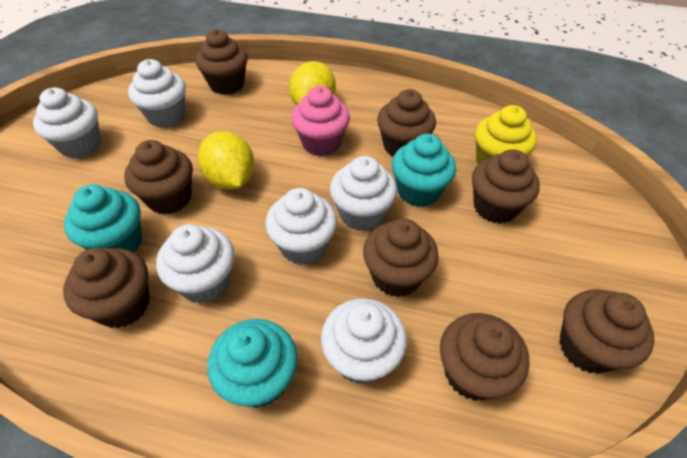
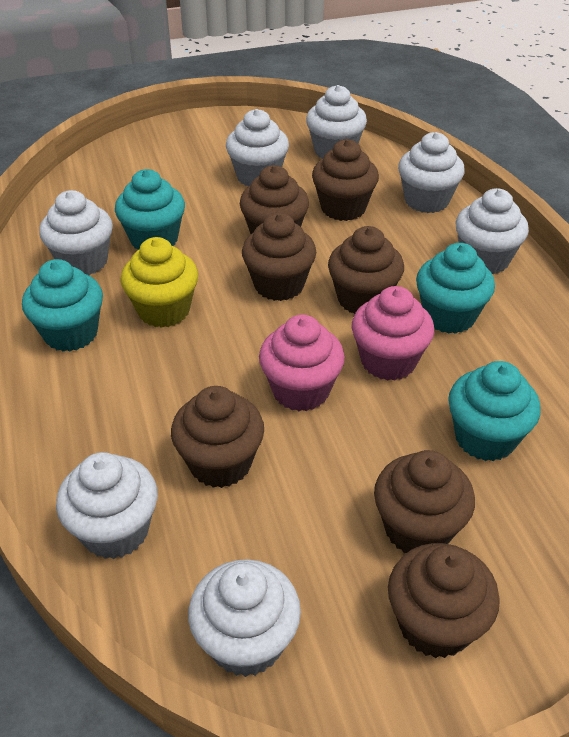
brown cupcake: [63,248,150,328] [124,140,193,215] [195,29,248,95] [363,219,439,297] [377,89,436,156] [440,313,530,401] [472,149,540,224] [559,289,654,374] = 8 -> [171,386,264,488] [240,165,309,234] [242,213,316,301] [312,139,379,221] [328,226,404,314] [374,450,475,553] [388,543,500,658] = 7
pink cupcake: [291,86,350,156] = 1 -> [259,314,345,411] [351,286,434,381] = 2
turquoise cupcake: [64,184,142,252] [207,319,297,408] [392,134,456,207] = 3 -> [22,259,103,352] [115,169,185,250] [416,243,495,334] [448,361,541,461] = 4
white cupcake: [33,88,101,158] [128,59,186,128] [156,224,235,303] [265,188,337,265] [321,298,407,384] [330,156,397,231] = 6 -> [39,190,113,275] [56,452,158,559] [188,559,301,677] [226,109,289,186] [306,85,367,159] [398,132,465,213] [456,188,529,274] = 7
yellow lemon: [198,131,254,190] [289,61,336,106] = 2 -> none = 0

